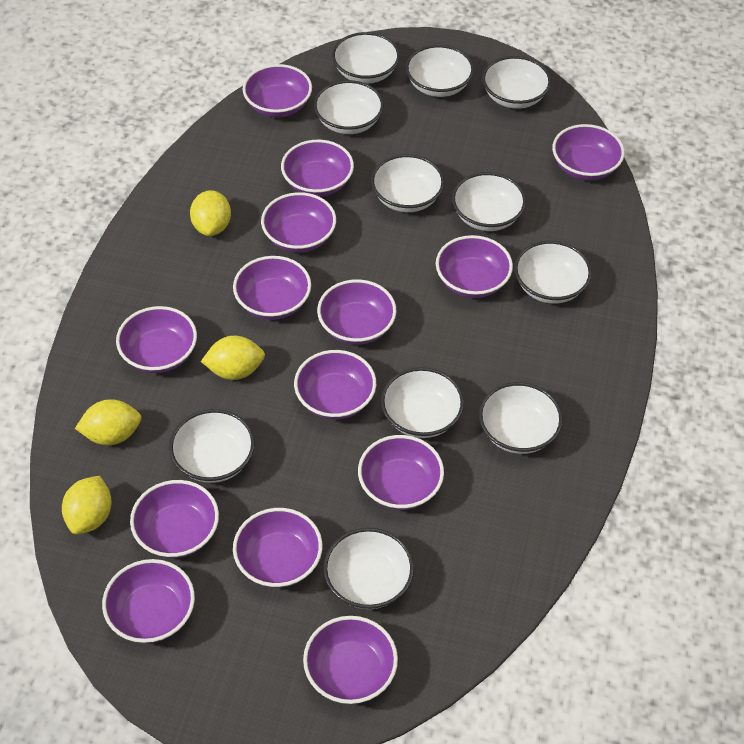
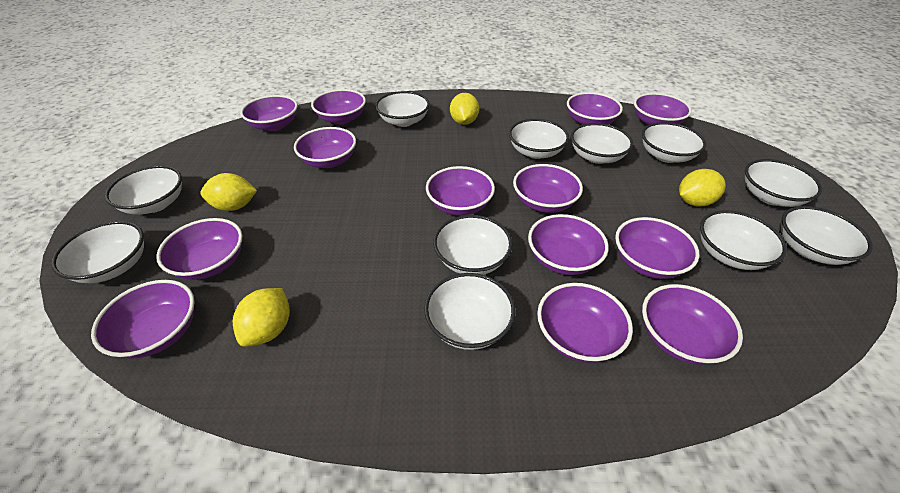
purple bowl: [102,559,195,643] [116,306,197,373] [130,480,219,558] [233,256,311,320] [233,508,322,588] [243,64,312,117] [261,192,336,253] [281,140,354,197] [294,350,376,419] [303,616,398,704] [317,279,396,345] [358,435,444,510] [436,235,513,298] [552,124,625,181] = 14 -> [91,280,195,359] [156,218,242,280] [240,95,298,131] [294,127,356,168] [311,89,366,124] [426,166,495,216] [513,164,583,213] [528,214,609,275] [537,283,633,363] [567,92,623,125] [615,217,700,279] [634,93,692,125] [642,284,743,365] = 13

